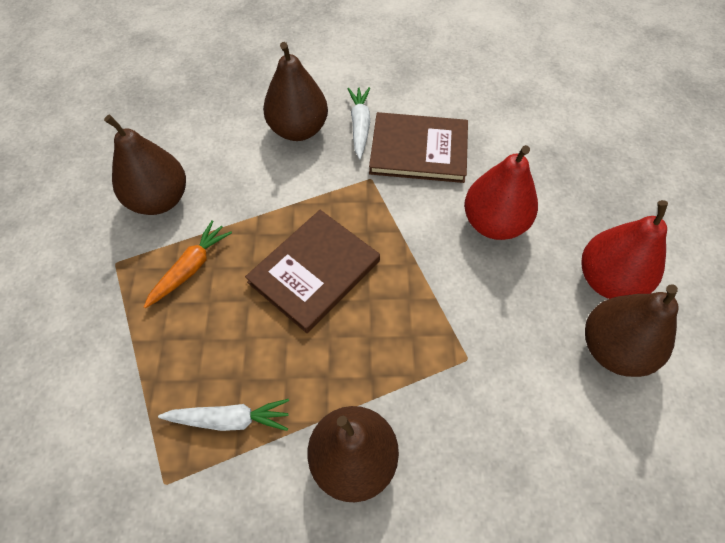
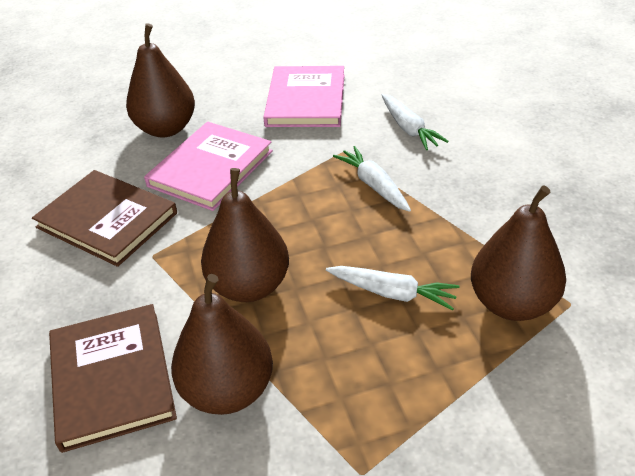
orange carrot: [144,220,232,308] = 1 -> none = 0
pink book: none = 0 -> [144,122,273,211] [263,66,345,127] = 2
red pear: [464,145,538,240] [582,200,668,299] = 2 -> none = 0
white carrot: [158,399,289,431] [347,87,370,159] = 2 -> [326,266,460,311] [333,146,411,212] [381,94,449,150] = 3

